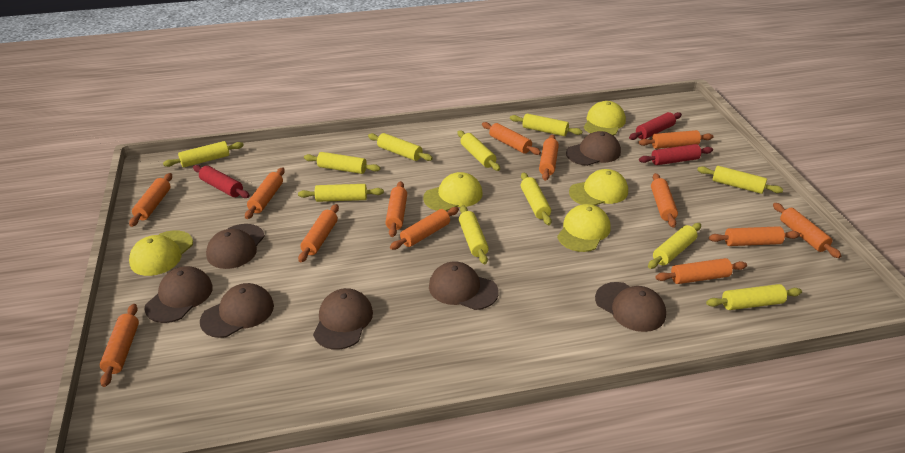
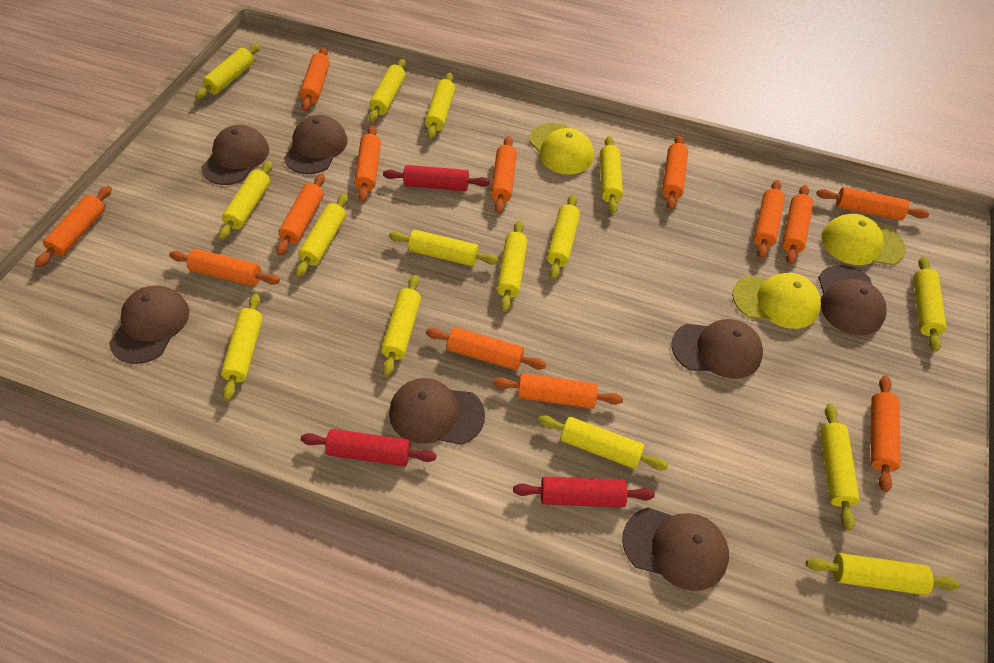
yellow cap: [129,230,193,276] [423,172,483,211] [557,204,611,252] [569,169,628,205] [584,101,626,136] = 5 -> [529,123,594,174] [732,273,821,329] [821,214,906,265] = 3
yellow rolling pin: [163,141,244,167] [298,184,384,202] [304,152,380,174] [368,133,433,161] [457,130,500,171] [459,205,489,265] [510,113,583,136] [521,172,552,225] [648,223,701,269] [697,166,783,194] [706,284,802,310] = 11 -> [195,44,260,100] [219,161,273,240] [221,293,263,401] [295,193,348,278] [368,59,406,122] [381,275,421,376] [389,230,499,266] [425,73,455,140] [497,220,528,312] [538,416,668,470] [547,194,580,280] [600,136,623,214] [806,553,960,595] [820,404,860,531] [913,256,947,352] = 15

